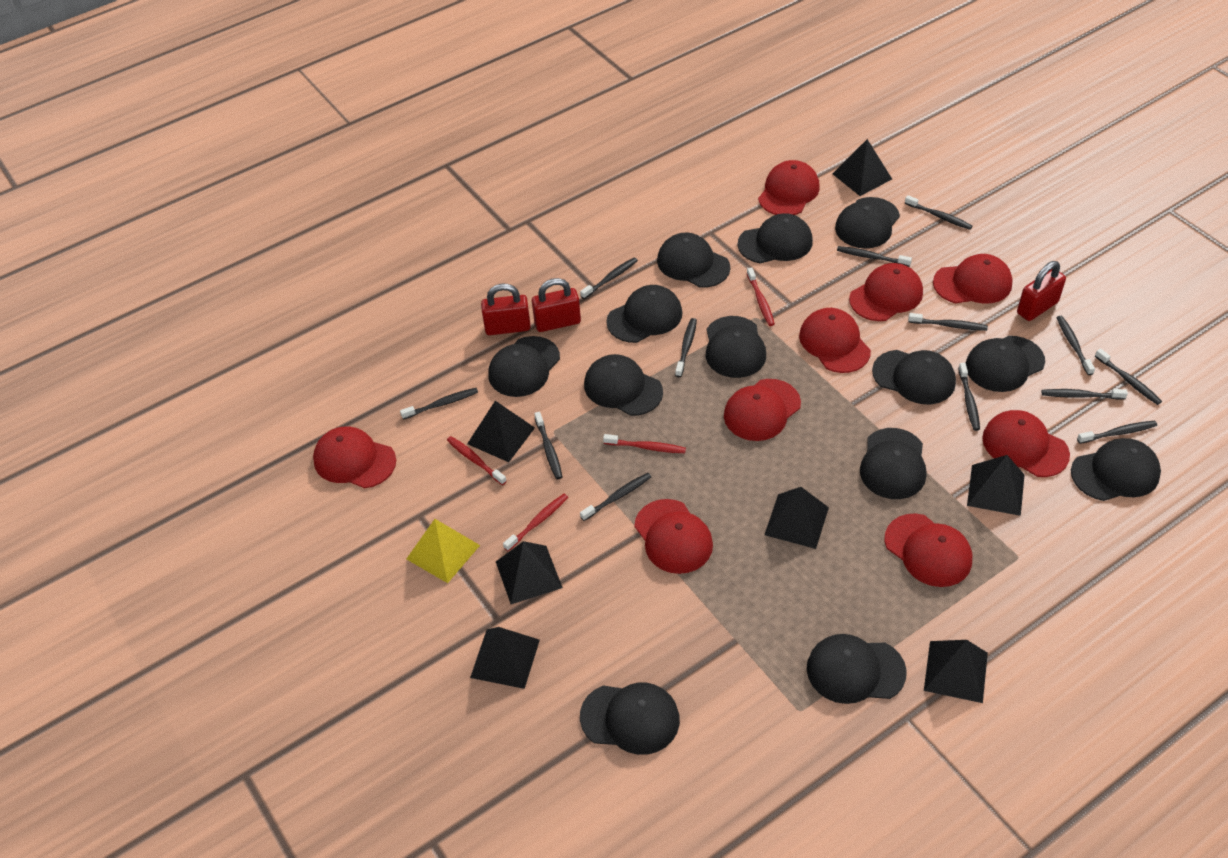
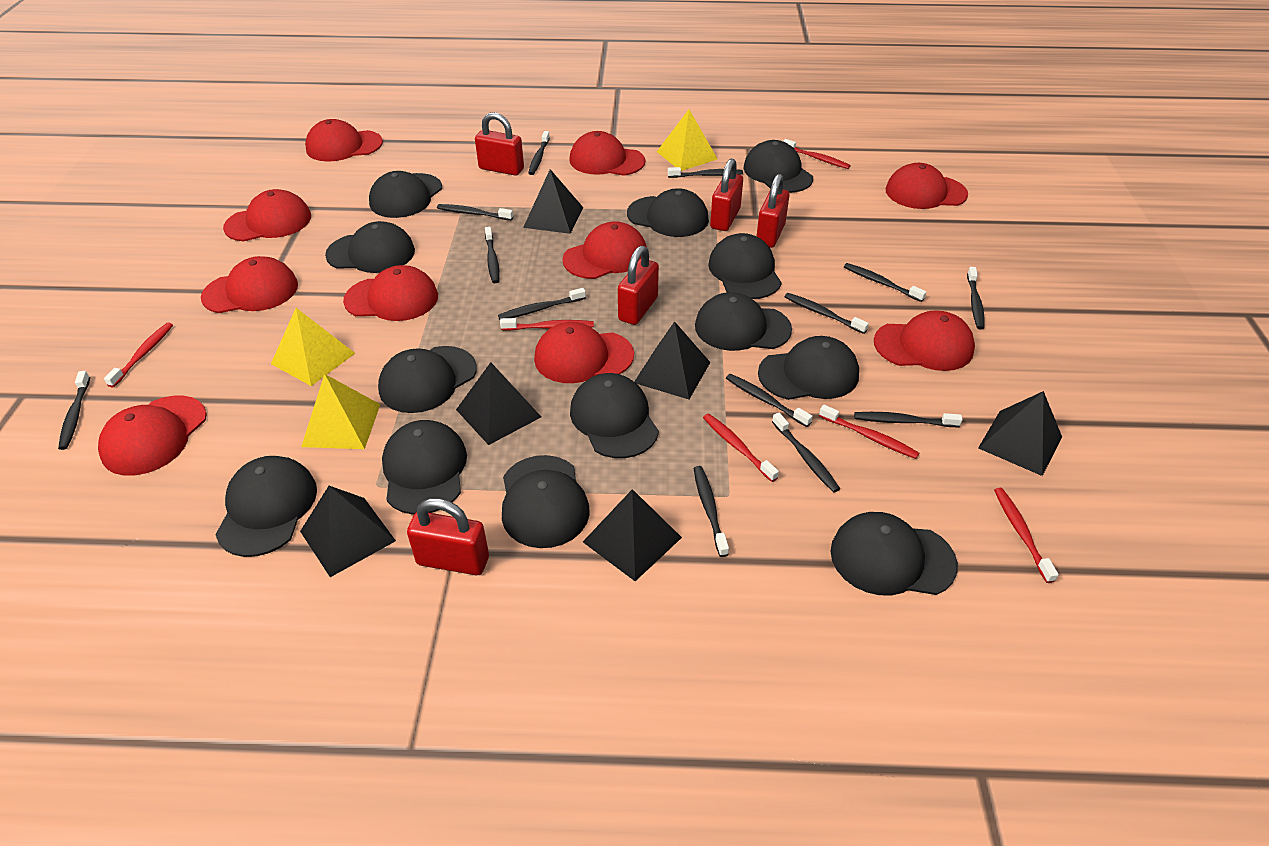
black pyramid: [467,401,535,462] [470,627,540,689] [496,541,563,604] [764,487,829,549] [832,139,892,196] [924,640,988,703] [967,455,1025,516] = 7 -> [300,486,396,577] [456,362,541,445] [523,169,583,234] [583,489,682,581] [634,321,711,399] [978,391,1062,476] = 6
red cap: [313,427,396,488] [635,499,713,574] [724,379,801,441] [758,160,820,215] [799,308,871,373] [849,263,923,321] [884,513,972,587] [933,254,1013,304] [982,410,1070,477] = 9 -> [98,395,207,476] [201,256,298,313] [223,189,311,242] [305,119,383,162] [343,265,438,321] [534,322,634,383] [562,221,647,279] [569,131,645,176] [874,310,975,371] [885,163,968,209] = 10
red padlock: [481,284,531,335] [532,278,581,332] [1017,261,1066,321] = 3 -> [407,498,489,575] [475,112,524,176] [618,246,659,325] [710,159,743,231] [756,174,790,248] = 5
red toothbrush: [447,436,507,485] [503,494,568,551] [603,434,686,453] [747,267,775,326] = 4 -> [104,322,173,388] [500,318,594,331] [703,414,779,482] [783,139,851,169] [819,405,919,459] [994,488,1059,583] = 6
yellow pyramid: [406,519,480,583] = 1 -> [271,308,355,386] [301,374,380,449] [657,109,717,171] = 3

